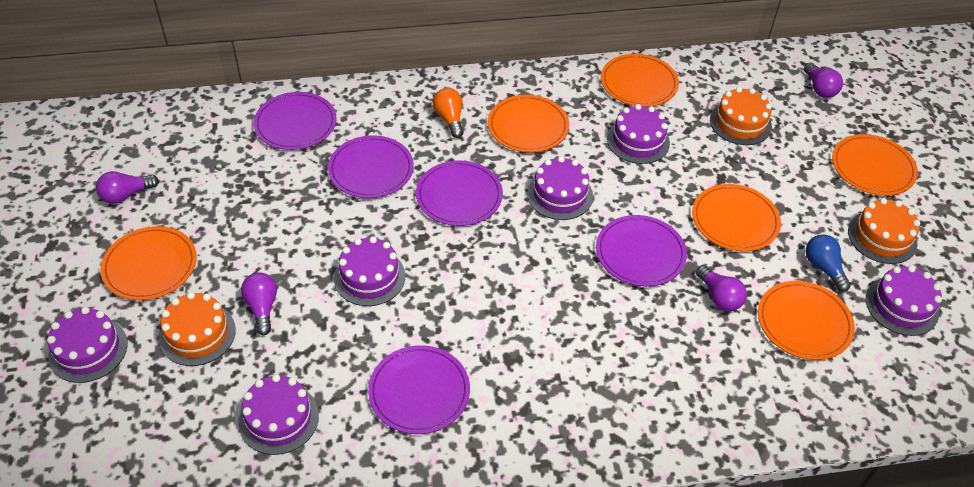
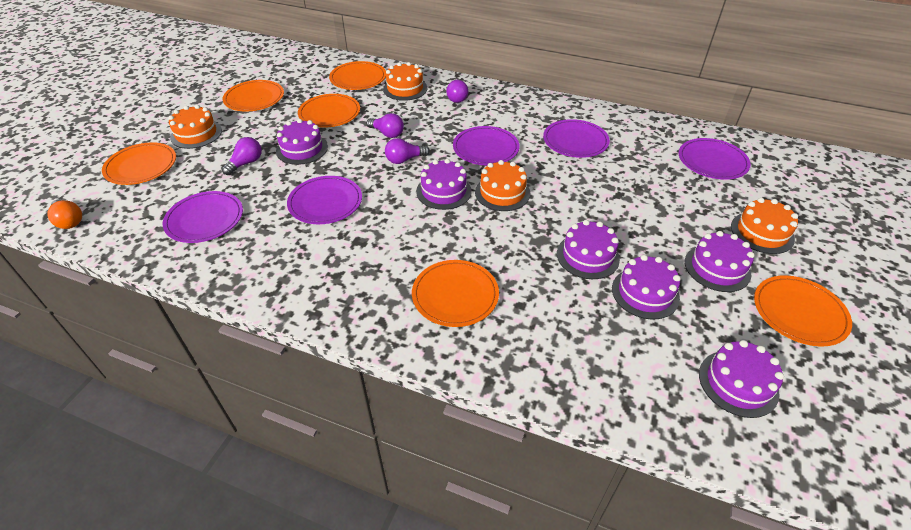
blue light bulb: [805,234,851,292] = 1 -> none = 0
orange cake: [159,292,236,366] [710,87,772,145] [848,198,920,264] = 3 -> [168,105,222,149] [383,62,427,101] [475,160,530,211] [731,198,798,254] = 4

